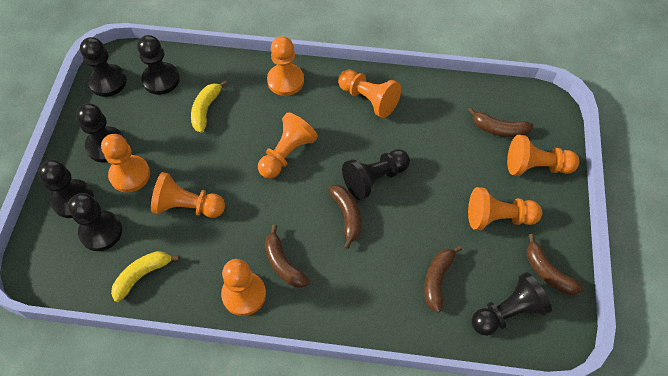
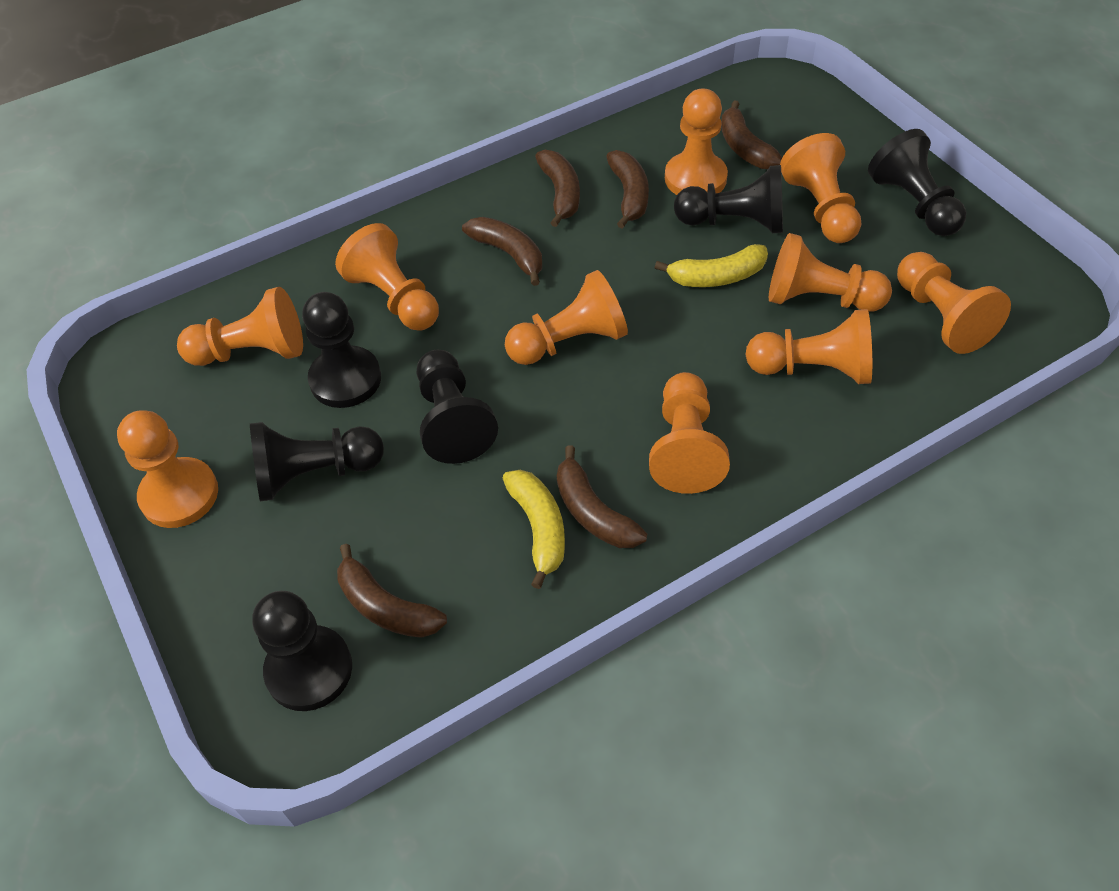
black pawn: [38,160,94,218] [68,193,122,251] [76,103,125,163] [80,37,127,97] [137,35,180,95] [342,149,410,200] [472,272,552,336] = 7 -> [250,422,384,501] [253,591,352,711] [302,292,381,408] [417,350,498,464] [674,165,783,233] [868,129,966,236] = 6
brown banana: [265,225,310,288] [329,185,361,249] [424,246,462,313] [468,107,533,137] [527,234,584,295] = 5 -> [337,544,447,638] [462,217,542,286] [535,150,580,227] [557,445,647,548] [606,150,649,228] [721,100,782,169] = 6
orange pawn: [101,134,150,193] [151,172,225,218] [221,259,266,316] [258,112,318,179] [267,36,304,96] [338,70,401,118] [468,187,542,230] [507,135,579,176] = 8 -> [117,410,218,528] [177,287,303,366] [335,223,439,331] [505,270,628,365] [649,372,730,494] [665,89,728,195] [746,309,872,384] [769,233,892,312] [780,133,861,243] [897,252,1011,354] = 10

